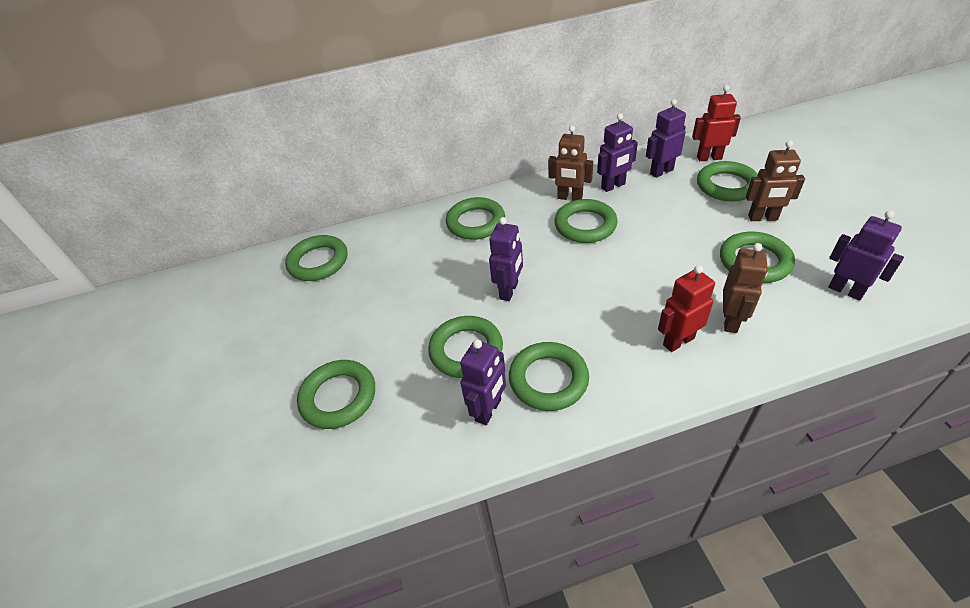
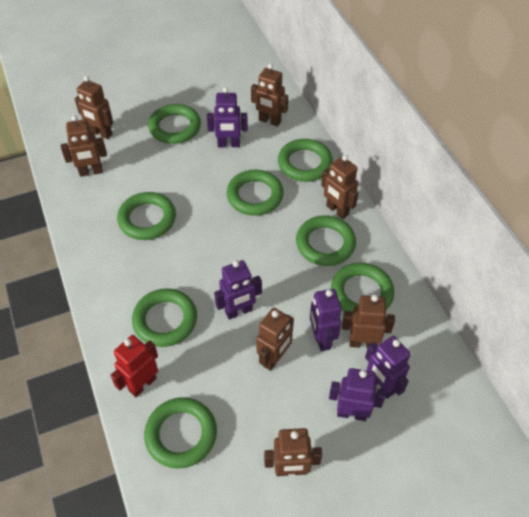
brown robot: [548,125,593,201] [723,243,768,333] [746,140,805,221] = 3 -> [61,115,107,177] [75,76,113,139] [251,63,288,127] [256,308,294,371] [264,428,322,476] [321,155,359,219] [342,295,395,348] = 7
red robot: [658,265,715,352] [692,85,741,161] = 2 -> [110,335,158,397] = 1

